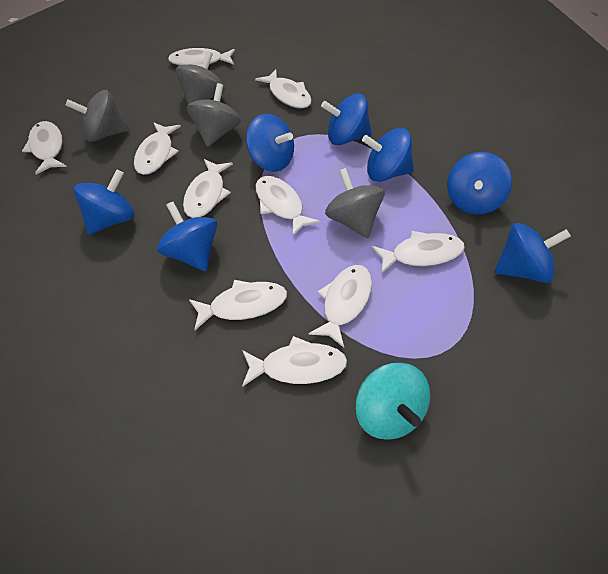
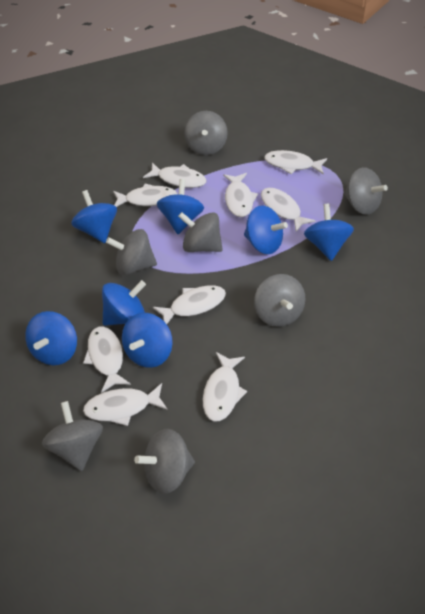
grey spinning top: [65,90,129,142] [176,51,225,105] [187,83,241,147] [325,168,385,238] = 4 -> [42,401,103,471] [106,229,157,275] [134,429,195,494] [178,212,223,252] [184,111,228,155] [254,274,305,327] [344,167,388,215] = 7
turquoise spinning top: [355,363,430,440] = 1 -> none = 0
white fish: [22,121,67,174] [134,123,181,175] [168,48,235,67] [183,159,233,218] [189,280,287,330] [242,336,347,387] [255,70,312,109] [255,176,320,236] [308,265,372,348] [372,231,465,274] = 10 -> [83,326,131,393] [83,383,167,426] [113,184,177,207] [143,162,207,188] [153,285,226,324] [203,352,247,422] [223,173,258,217] [261,188,315,232] [264,150,327,175] = 9

